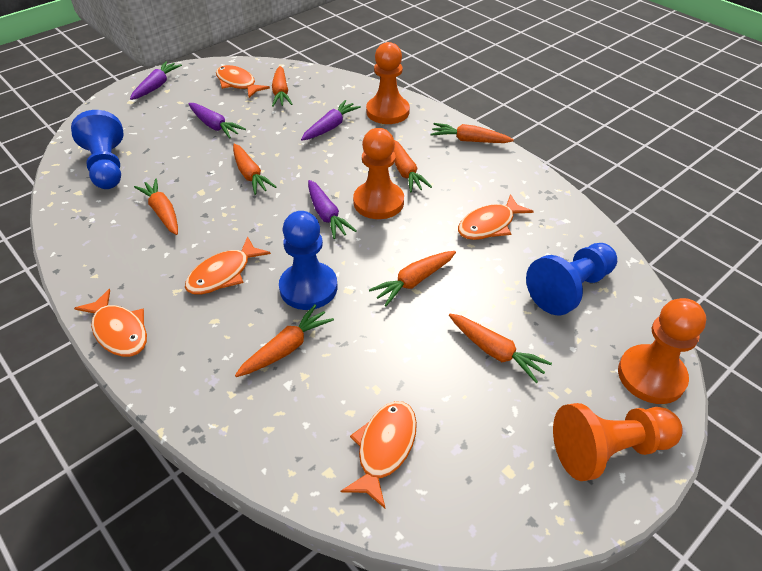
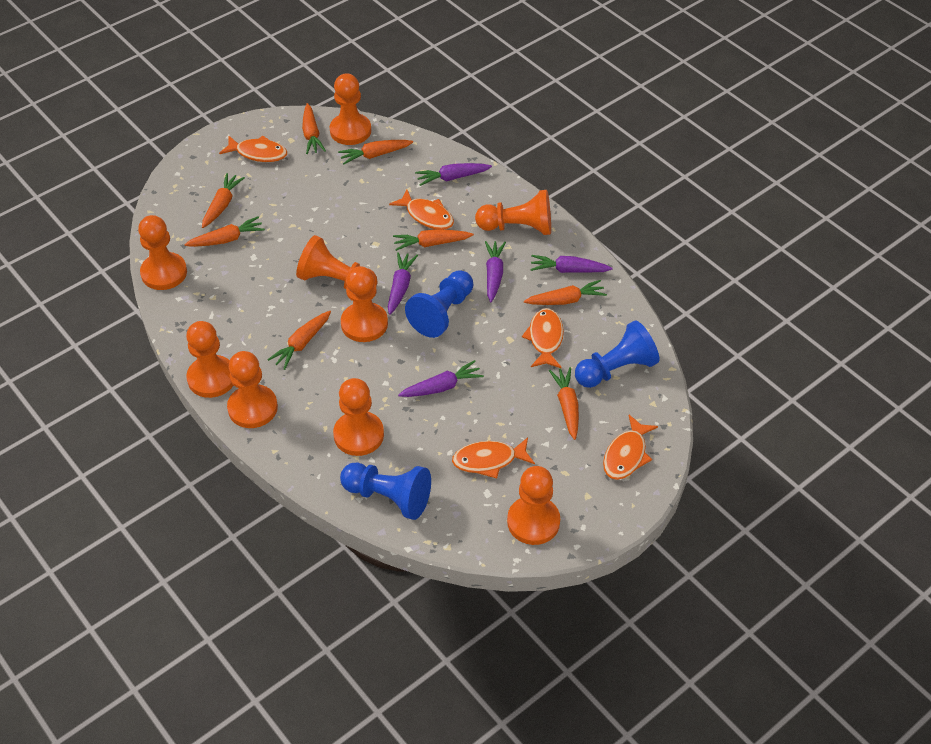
orange pawn: [353,128,404,219] [366,42,410,124] [553,403,683,481] [618,298,706,404] = 4 -> [138,215,187,290] [186,321,234,398] [227,351,278,428] [296,235,378,289] [330,73,371,145] [333,378,384,456] [341,266,388,342] [475,190,551,235] [507,466,560,545] = 9
purple carrot: [130,61,182,100] [188,103,246,139] [301,100,361,140] [308,180,357,239] = 4 -> [388,252,418,315] [398,360,484,397] [415,163,492,186] [485,241,506,302] [530,255,613,273] = 5

